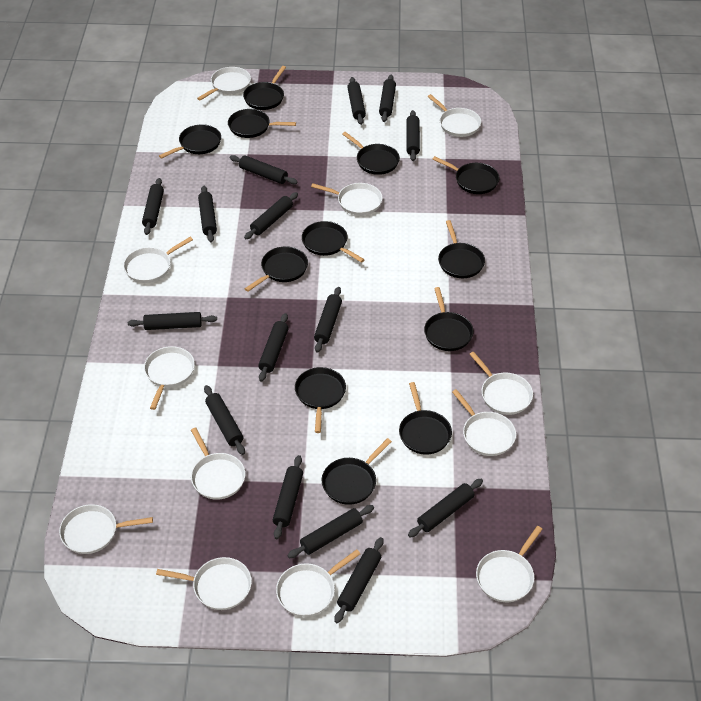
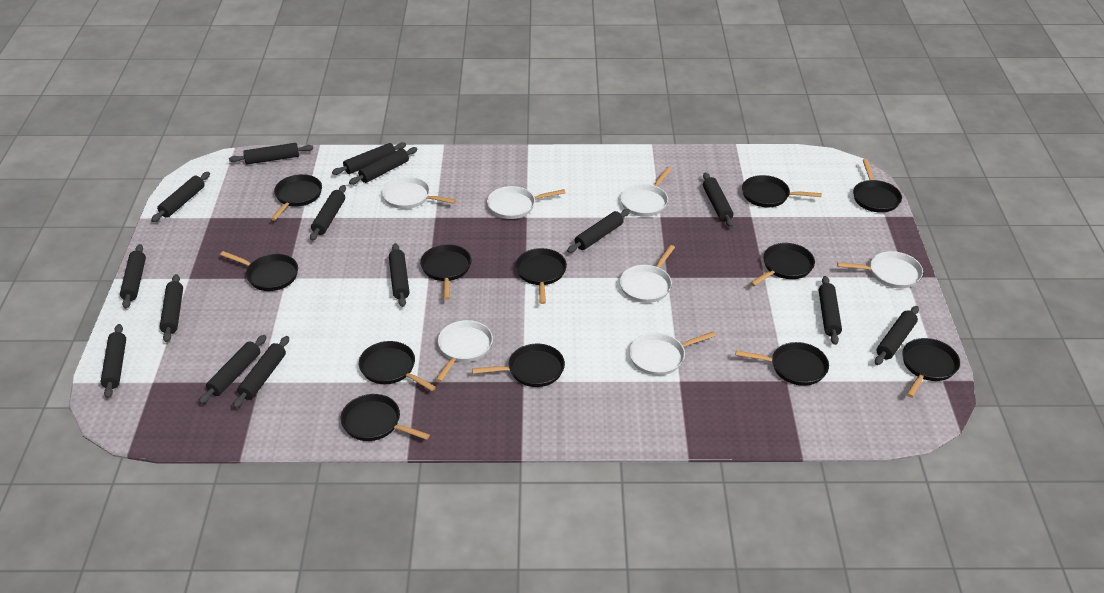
white pan: [59,504,153,554] [123,237,193,283] [144,346,195,410] [156,557,252,610] [191,427,245,500] [197,67,251,101] [276,549,360,617] [311,183,382,215] [428,94,481,137] [452,389,516,456] [469,352,533,415] [476,526,542,602] = 12 -> [382,177,456,209] [436,320,493,382] [487,186,565,219] [620,167,672,217] [620,245,675,303] [629,331,716,376] [837,251,923,289] = 7

